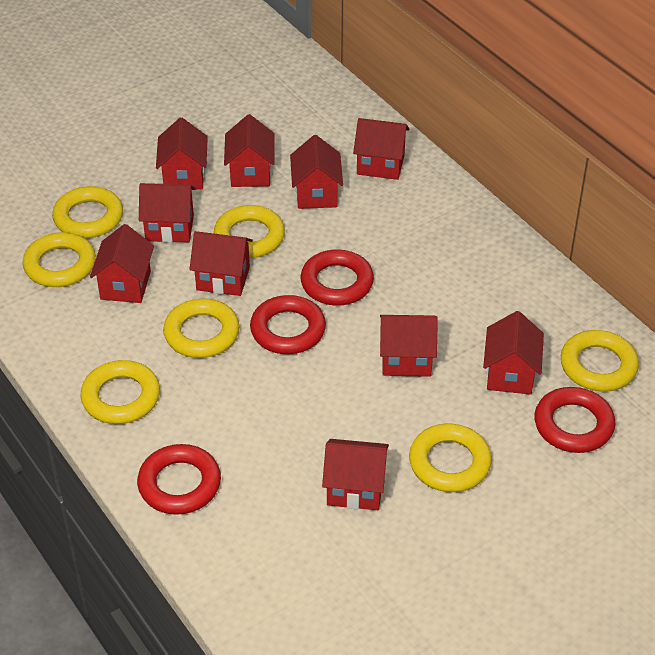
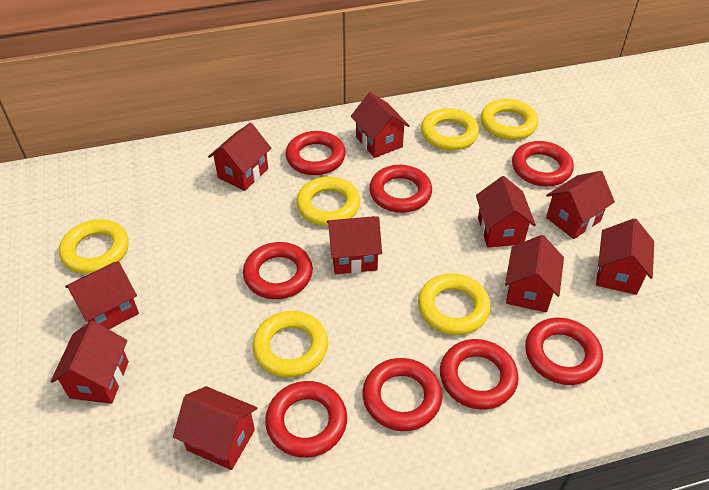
red ring: [137,444,221,515] [250,295,326,354] [301,249,374,306] [534,387,616,453] = 4 -> [243,242,313,299] [265,381,347,458] [285,131,346,175] [362,358,442,431] [369,165,432,213] [440,339,519,410] [512,141,574,187] [525,318,603,385] = 8
yellow ring: [23,232,96,287] [52,186,123,238] [80,360,160,424] [163,299,240,358] [214,205,285,258] [409,424,492,492] [561,330,639,392] = 7 -> [59,219,129,274] [252,311,328,378] [296,177,360,226] [418,273,491,335] [421,108,479,150] [481,99,538,140] = 6

